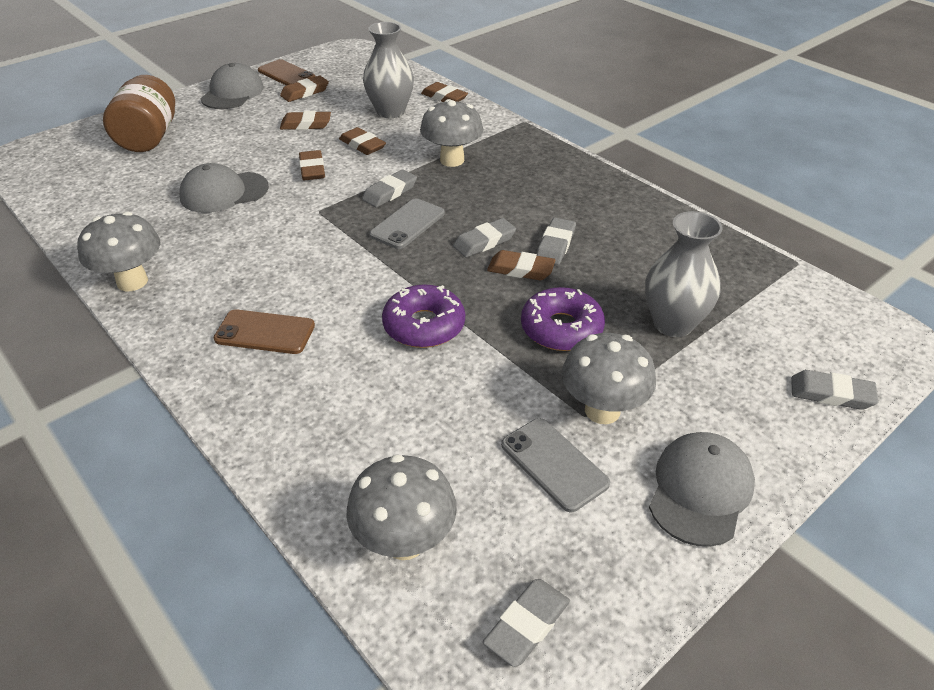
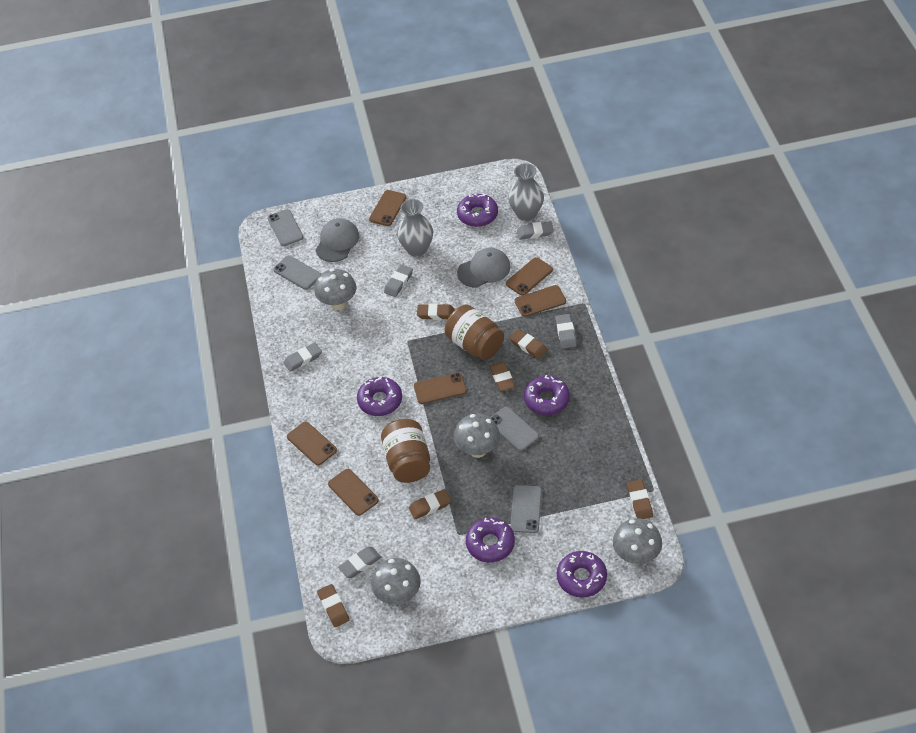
brown jar: [103,75,175,152] = 1 -> [381,419,430,483] [445,304,504,360] = 2
brown phone: [213,309,315,354] [258,59,316,86] = 2 -> [287,421,337,465] [328,469,379,516] [369,190,407,226] [414,373,467,404] [506,257,553,296] [515,285,566,317] = 6
grey cap: [179,163,269,213] [200,63,264,109] [649,432,755,547] = 3 -> [316,218,359,262] [457,248,510,288] = 2
grey phone: [369,198,445,249] [501,418,610,512] = 2 -> [268,209,304,246] [273,255,321,290] [490,407,539,451] [510,485,542,533] = 4
purple donut: [382,285,465,348] [521,287,605,351] = 2 -> [357,377,402,416] [457,194,498,227] [466,518,515,562] [524,375,570,415] [557,551,607,597] = 5

